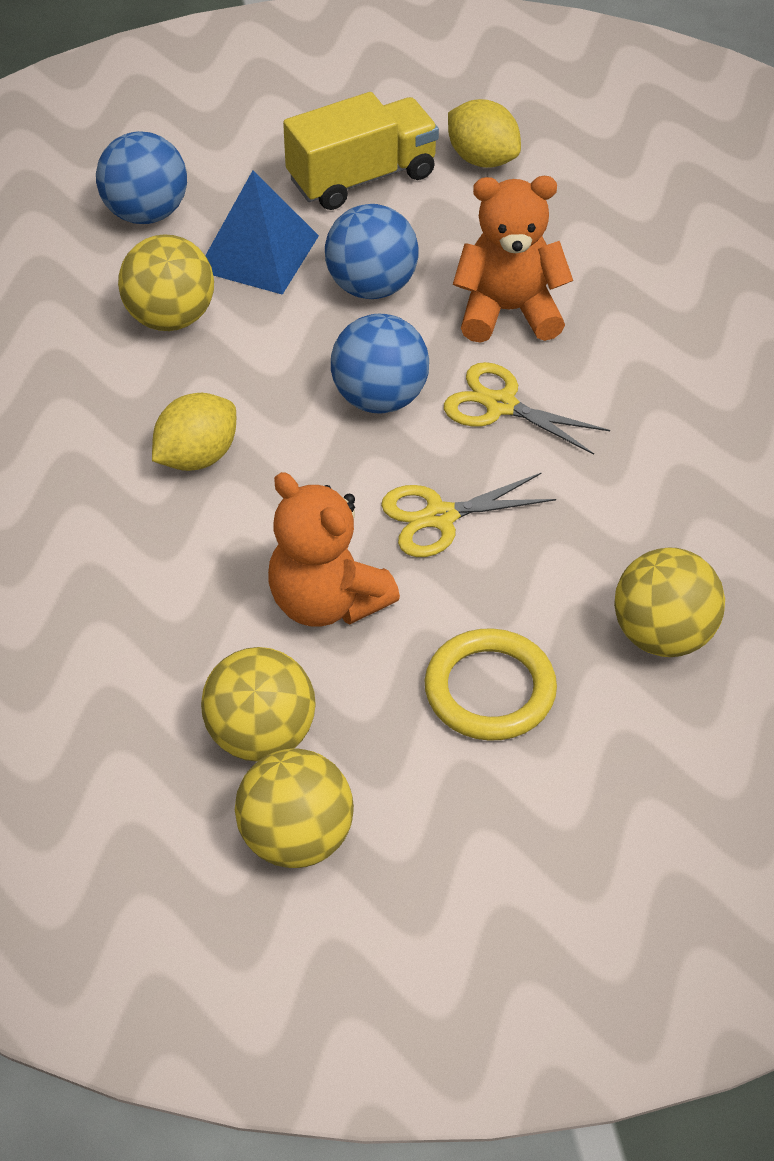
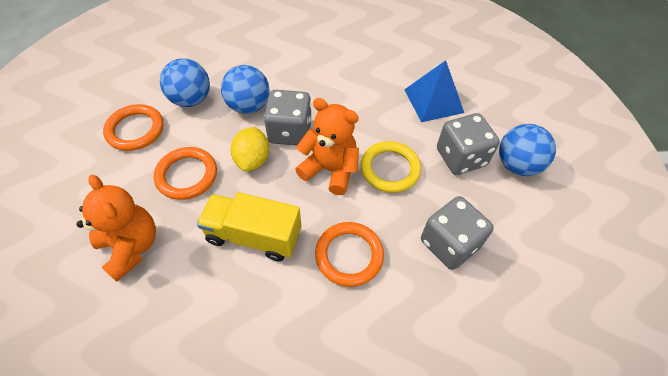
grey dice: none = 0 -> [264,90,312,145] [421,196,494,270] [437,113,500,175] = 3
orange ring: none = 0 -> [103,104,164,151] [154,147,217,200] [315,222,384,287] = 3
yellow ball: [118,234,214,331] [201,647,316,762] [235,749,354,868] [614,548,725,657] = 4 -> none = 0
yellow lemon: [152,393,236,471] [448,99,521,168] = 2 -> [231,127,269,172] = 1
yellow scissors: [381,472,556,557] [444,362,610,455] = 2 -> none = 0

